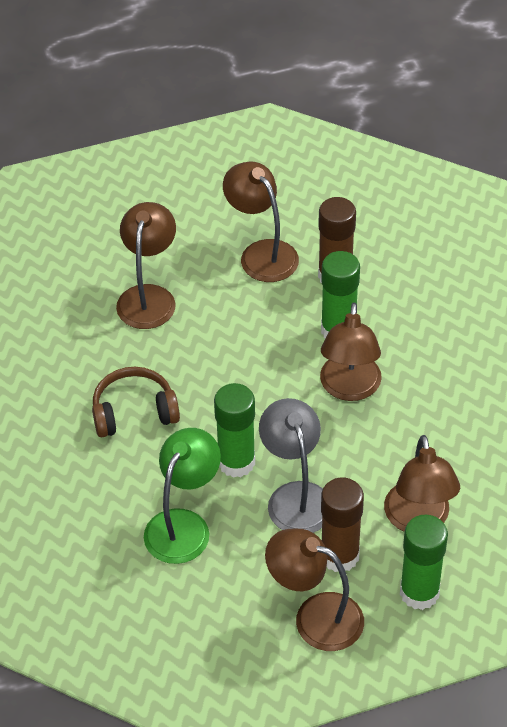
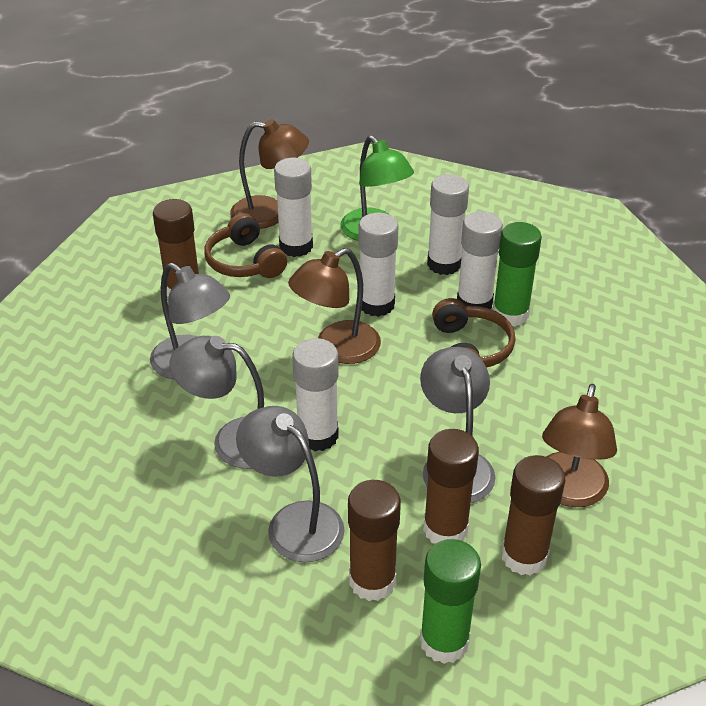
brown glue stick: [318,197,356,283] [321,478,364,572] = 2 -> [153,199,199,297] [348,480,401,601] [423,429,479,544] [501,455,565,576] = 4
brown headphones: [92,367,180,437] = 1 -> [204,213,287,278] [432,298,516,367] = 2
brown lamp: [116,202,176,329] [223,161,299,282] [265,529,364,651] [320,302,382,401] [384,435,460,532] = 5 -> [230,119,309,229] [288,248,381,364] [542,384,617,507] = 3
green glue stick: [214,383,255,478] [321,251,360,338] [400,515,448,610] = 3 -> [420,539,481,664] [493,222,542,327] = 2
grey lamp: [259,398,323,533] = 1 -> [150,263,230,379] [170,336,264,469] [236,406,345,562] [420,347,496,503] = 4
white glue stick: none = 0 -> [274,158,313,257] [292,338,339,451] [358,213,398,317] [427,174,469,275] [457,211,503,309] = 5

